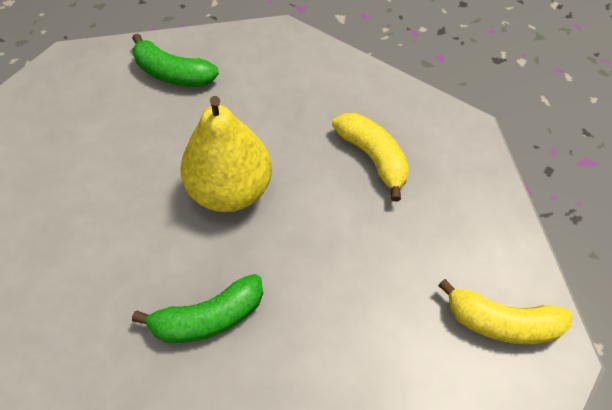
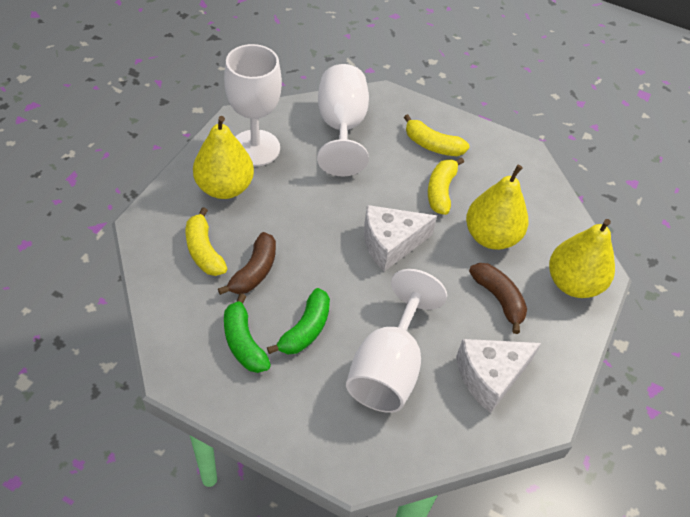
brown banana: none = 0 -> [218,232,276,295] [469,263,527,334] = 2
white cheese: none = 0 -> [364,205,437,271] [456,339,541,413] = 2
white goblet: none = 0 -> [224,44,282,166] [317,64,369,176] [346,269,447,413] = 3
yellow banana: [332,113,409,201] [438,279,573,344] = 2 -> [186,207,227,276] [404,114,469,156] [428,157,464,215] = 3
yellow pear: [180,96,272,212] = 1 -> [193,116,254,199] [466,165,528,250] [549,219,615,298] = 3

